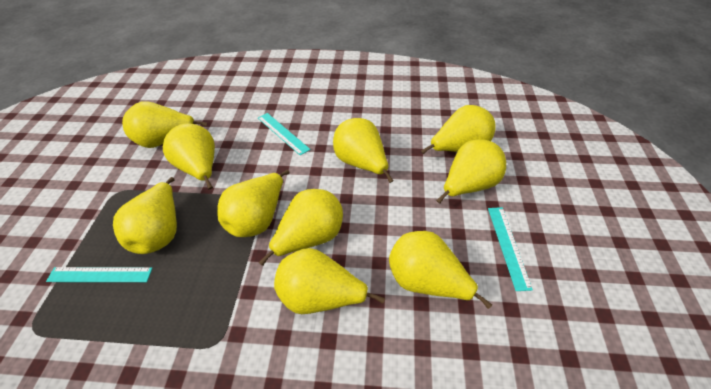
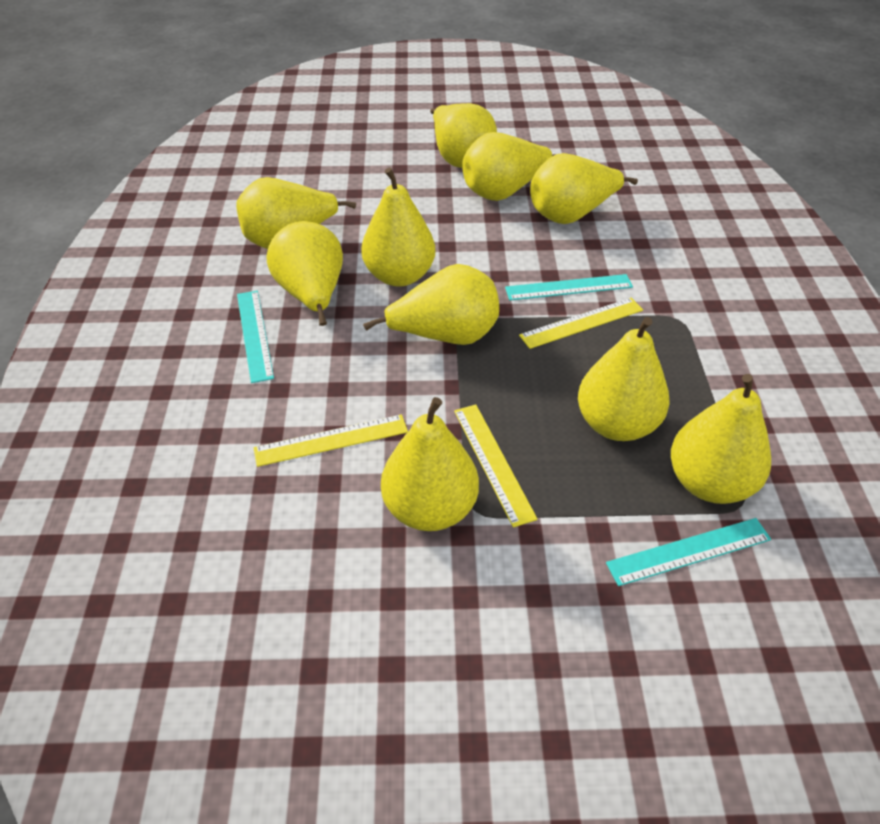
yellow ruler: none = 0 -> [253,414,408,467] [454,404,538,527] [519,298,643,349] = 3

